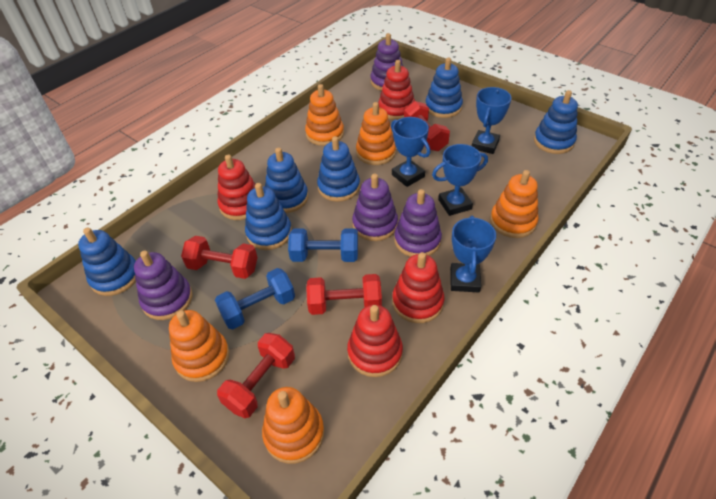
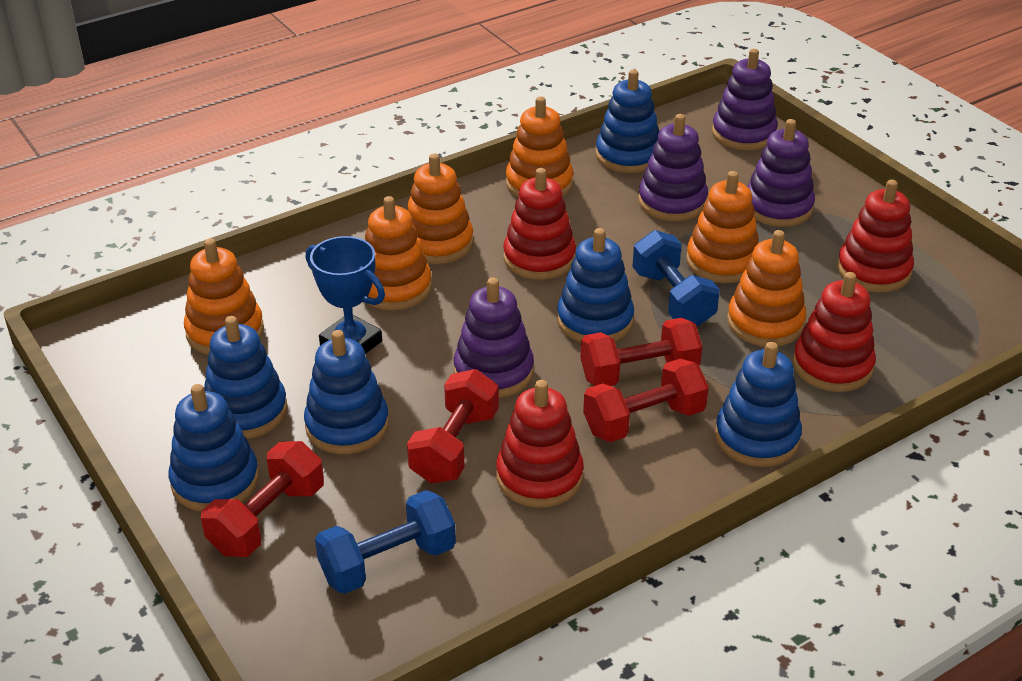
blue trophy: [391,117,430,187] [432,144,488,216] [450,216,496,293] [472,87,511,154] = 4 -> [306,236,385,354] = 1
orange stacking toy: [169,310,229,382] [262,387,324,464] [305,84,344,146] [356,102,396,165] [490,170,539,238] = 5 -> [184,238,264,355] [365,196,432,310] [407,153,473,264] [506,96,573,197] [686,171,758,283] [727,230,806,347] = 6

